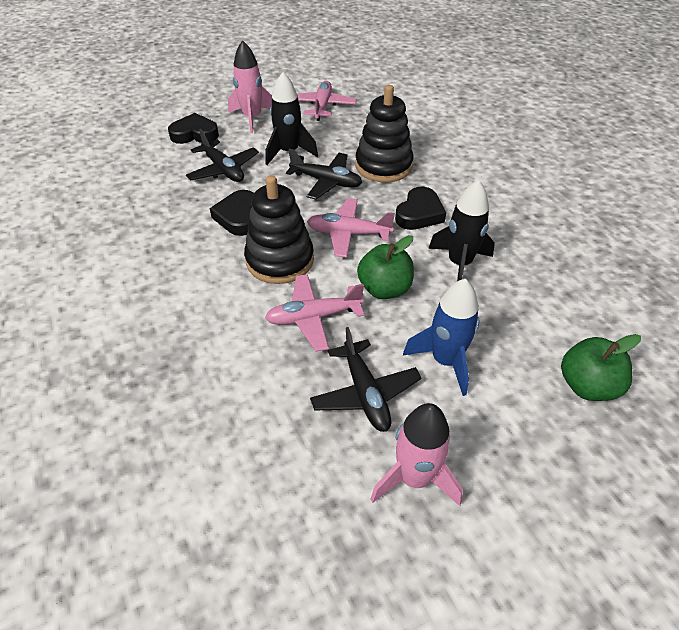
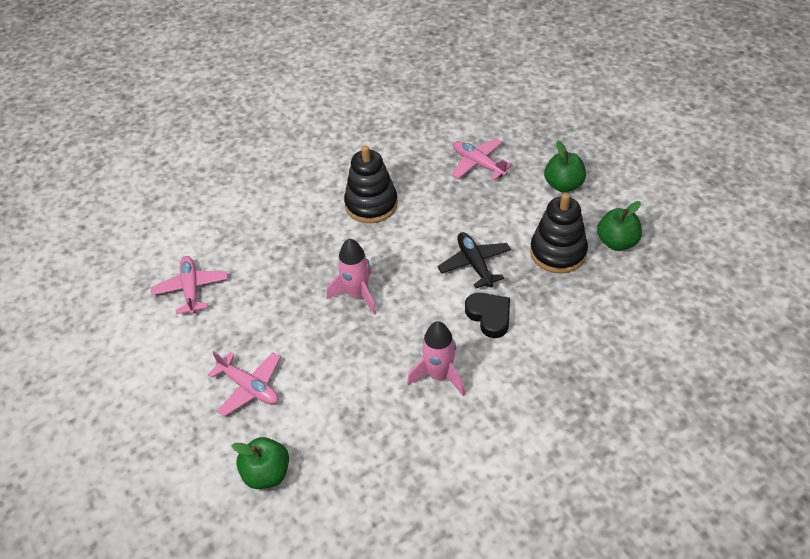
black heart: [168,113,219,144] [210,190,254,236] [395,187,446,230] = 3 -> [465,293,510,338] = 1
black plane: [186,129,259,182] [286,149,362,200] [310,327,421,432] = 3 -> [437,232,511,288] = 1
black rocket: [266,72,318,165] [428,180,495,281] = 2 -> none = 0
blue rocket: [403,279,479,396] = 1 -> none = 0
green apple: [357,235,414,299] [561,334,641,401] = 2 -> [231,437,289,489] [544,141,586,192] [597,201,642,251] = 3

